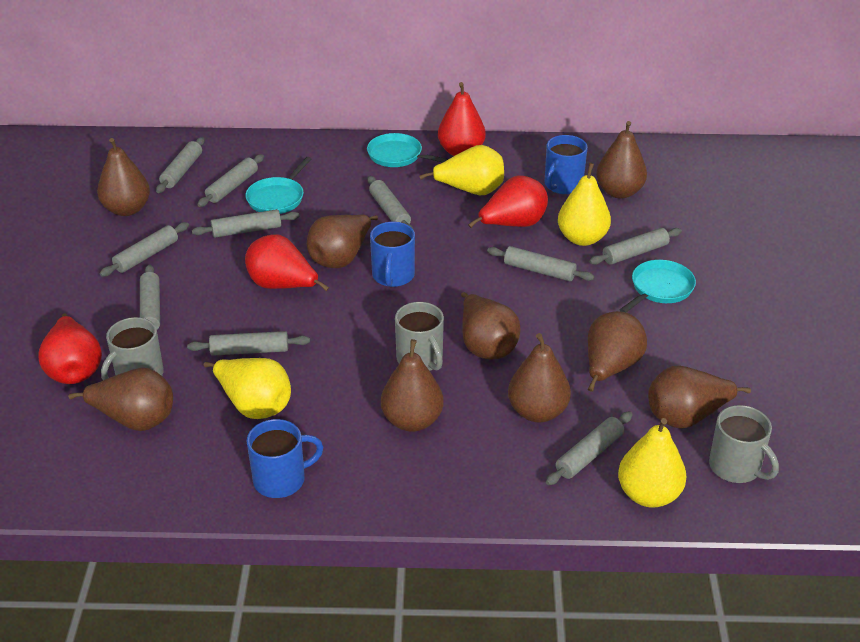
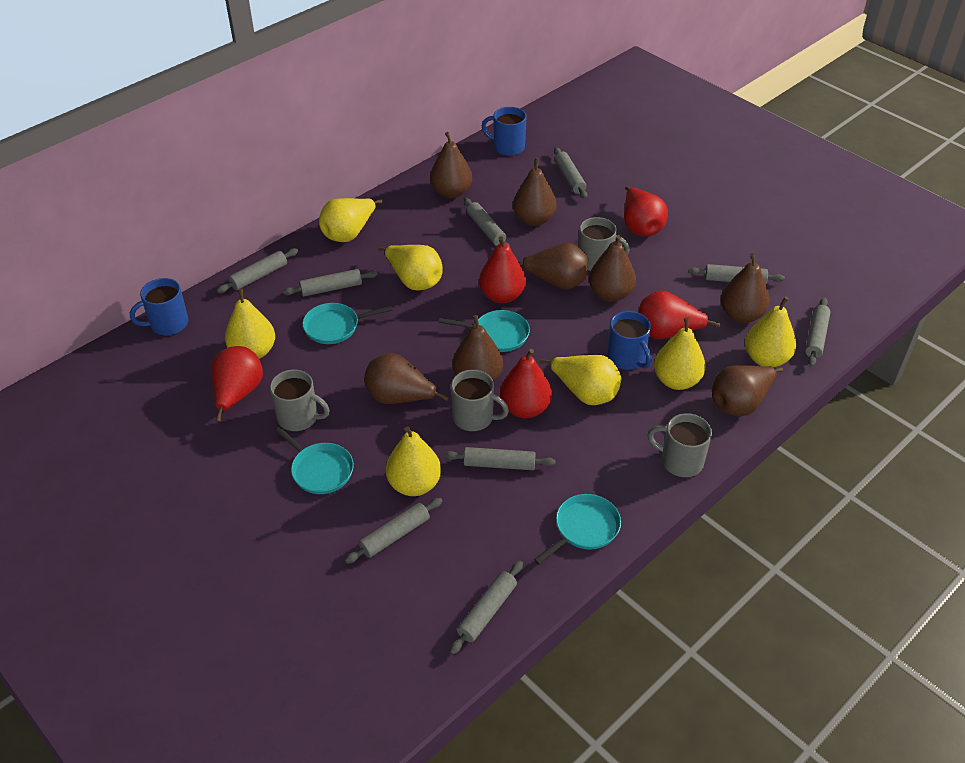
brown pear: [68,368,173,431] [97,138,150,216] [307,214,378,268] [381,339,444,432] [461,292,521,360] [508,333,571,423] [588,311,647,392] [596,121,647,199] [648,365,751,429] = 9 -> [364,353,449,404] [430,132,472,198] [453,315,503,381] [513,158,557,226] [519,243,588,290] [589,235,636,302] [712,365,783,416] [721,253,770,323] = 8
grey mug: [101,317,164,380] [395,302,444,371] [709,405,779,483] = 3 -> [270,370,330,431] [451,370,509,431] [578,217,630,271] [647,413,712,477] = 4
grey rolling pin: [100,222,189,277] [140,264,160,329] [156,137,205,193] [187,331,310,356] [192,209,300,238] [197,154,264,207] [367,176,413,229] [487,246,594,281] [546,411,633,485] [589,228,682,265] = 10 -> [217,248,298,293] [283,269,378,296] [345,498,442,564] [444,447,556,470] [449,561,523,655] [464,198,510,246] [554,147,587,199] [688,264,785,283] [805,298,831,367] = 9
red pear: [38,313,102,384] [245,234,329,291] [438,82,486,156] [468,176,548,228] = 4 -> [211,346,263,422] [479,236,526,303] [500,349,552,418] [624,186,668,236] [639,291,721,339] = 5
turquoise pan: [245,157,311,214] [367,133,448,167] [620,260,696,313] = 3 -> [273,425,354,494] [302,303,393,344] [439,310,530,352] [534,494,621,564] = 4
yellow pear: [204,358,291,419] [419,145,504,195] [558,163,611,246] [618,418,687,508] = 4 -> [225,289,275,359] [319,198,383,242] [378,245,443,291] [386,427,441,496] [540,355,621,405] [654,317,706,390] [745,297,796,367] = 7

